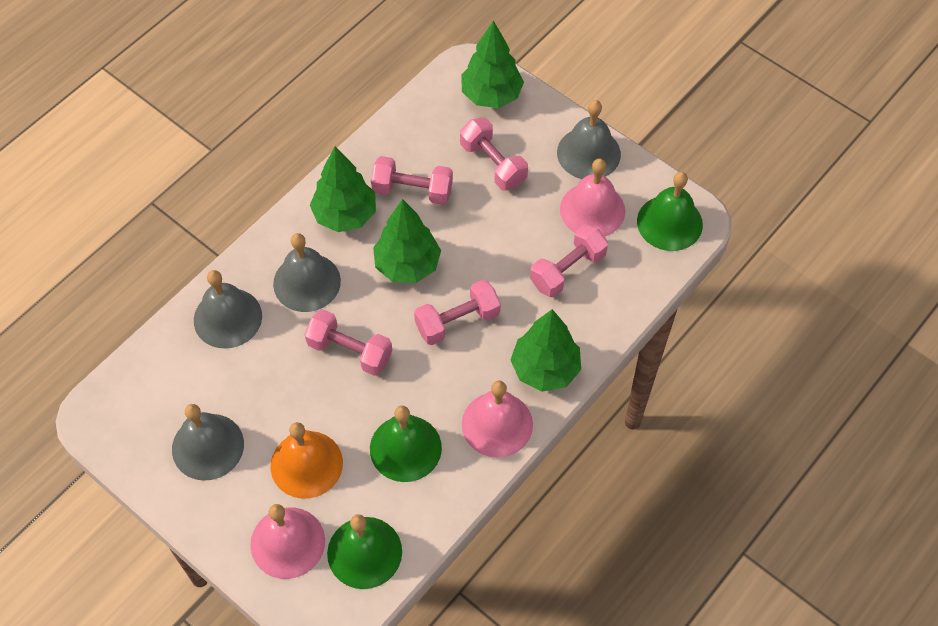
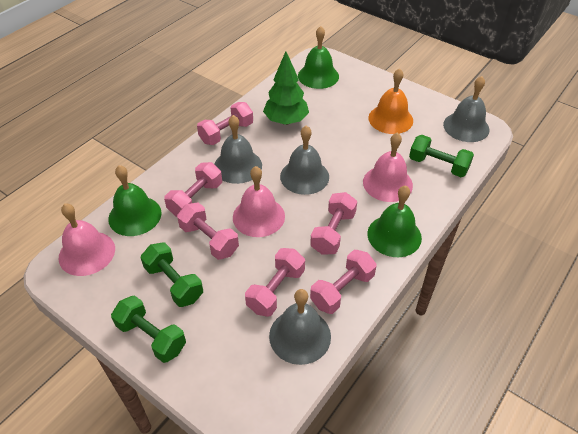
green dumbbell: none = 0 -> [111,295,186,363] [141,242,203,307] [409,135,474,177] = 3
green tree: [310,146,376,232] [373,199,441,283] [461,20,524,108] [510,309,581,392] = 4 -> [263,51,309,125] = 1
pink dumbbell: [304,309,392,376] [371,156,453,205] [414,280,501,345] [460,118,528,191] [530,224,608,297] = 5 -> [164,162,222,217] [177,202,239,260] [197,102,253,145] [245,248,305,317] [310,192,357,255] [310,250,377,314] = 6

